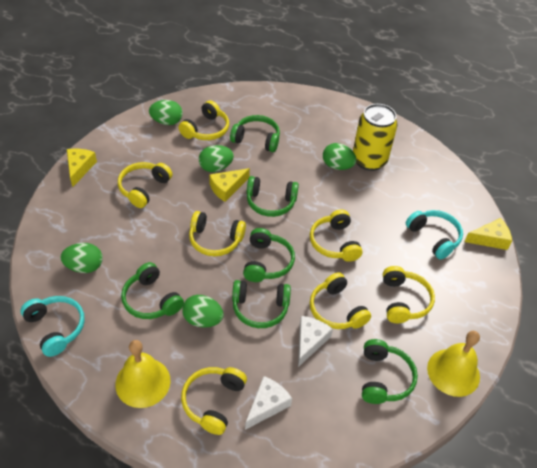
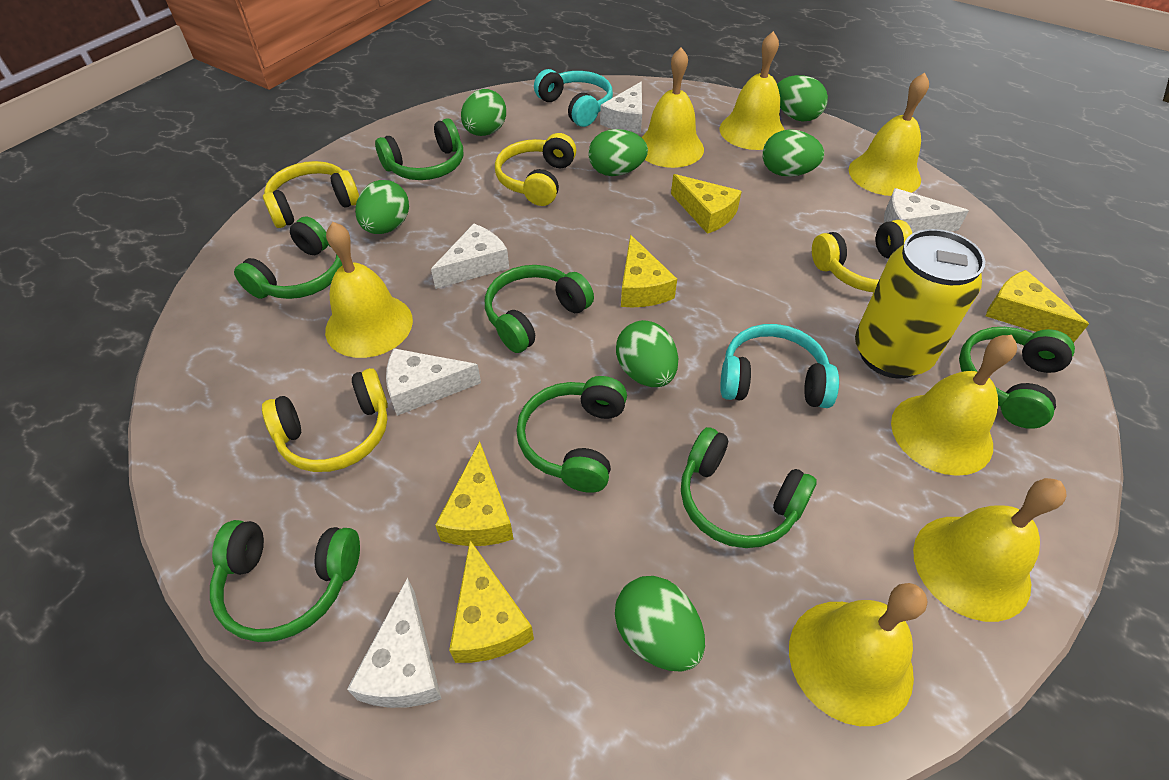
green egg: [61,243,103,273] [149,100,183,125] [182,295,224,328] [199,145,234,172] [323,143,357,170] = 5 -> [355,180,409,234] [461,89,506,136] [588,129,648,176] [615,576,705,672] [616,320,678,387] [763,130,824,177] [777,75,828,122] = 7
green headphones: [121,262,184,319] [230,115,280,152] [232,280,291,328] [243,228,295,282] [247,176,299,217] [362,339,418,404] = 6 -> [210,520,360,642] [234,217,342,299] [375,119,463,180] [485,265,594,353] [516,376,627,493] [681,427,817,548] [959,327,1075,429] = 7
white cheese: [245,376,292,430] [298,316,333,367] = 2 -> [347,577,441,708] [386,348,481,416] [431,223,509,289] [600,82,642,134] [884,188,969,233] = 5
yellow bell: [115,340,170,408] [427,331,480,397] = 2 -> [325,222,413,358] [641,47,704,168] [719,31,785,150] [789,583,927,726] [849,73,929,196] [891,335,1017,476] [913,478,1067,622] = 7
yellow cheese: [67,149,97,188] [209,168,250,202] [464,218,512,250] = 3 -> [435,441,513,546] [449,540,534,663] [621,235,677,307] [671,174,742,234] [986,270,1089,343] = 5
yellow headphones: [118,162,172,208] [178,100,229,140] [181,367,247,435] [189,211,246,256] [310,210,363,262] [310,272,371,329] [383,266,435,323] = 7 -> [262,368,388,472] [263,161,359,228] [495,133,576,206] [812,220,912,292] = 4

